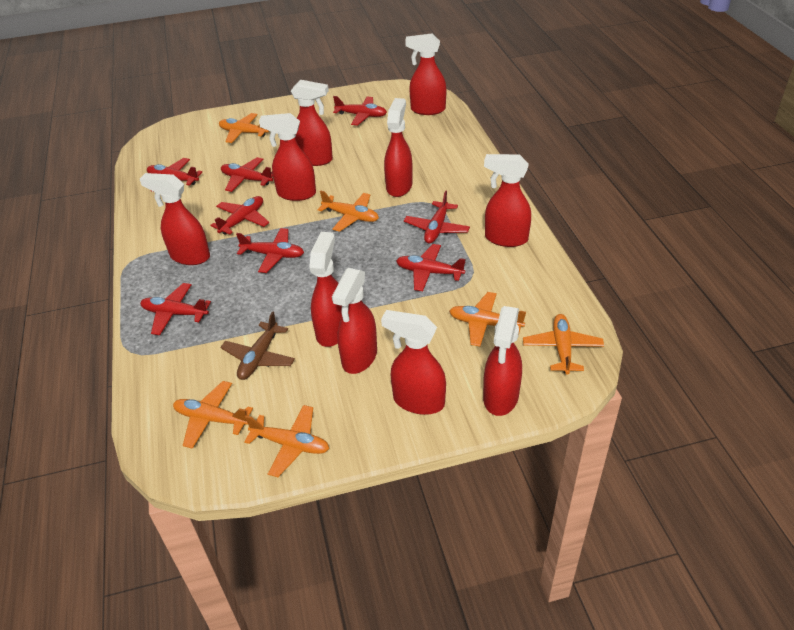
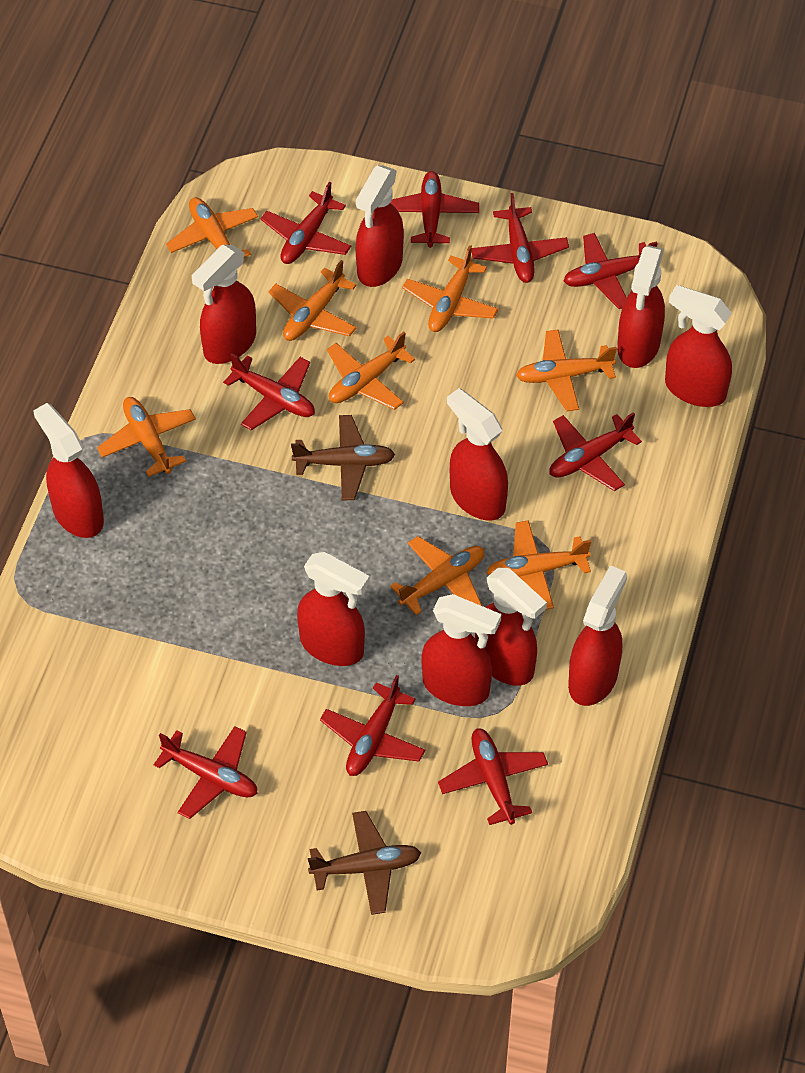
brown plane: [220,311,295,380] = 1 -> [291,415,395,500] [308,811,421,915] = 2
orange plane: [173,381,253,449] [219,113,269,143] [244,405,329,477] [318,191,379,232] [449,292,526,347] [523,314,604,375] = 6 -> [97,397,196,477] [166,197,258,258] [269,260,357,341] [327,332,415,410] [390,536,485,615] [402,245,498,332] [486,520,591,610] [516,330,617,411] = 8
red plane: [140,283,211,335] [147,158,202,192] [210,196,269,235] [221,157,273,192] [236,228,304,273] [333,96,387,126] [396,244,466,291] [404,190,470,244] = 8 -> [154,726,258,819] [223,353,315,430] [261,182,351,264] [320,675,425,776] [390,171,479,248] [438,728,548,825] [471,193,569,283] [549,412,642,491] [564,233,658,309] = 9

